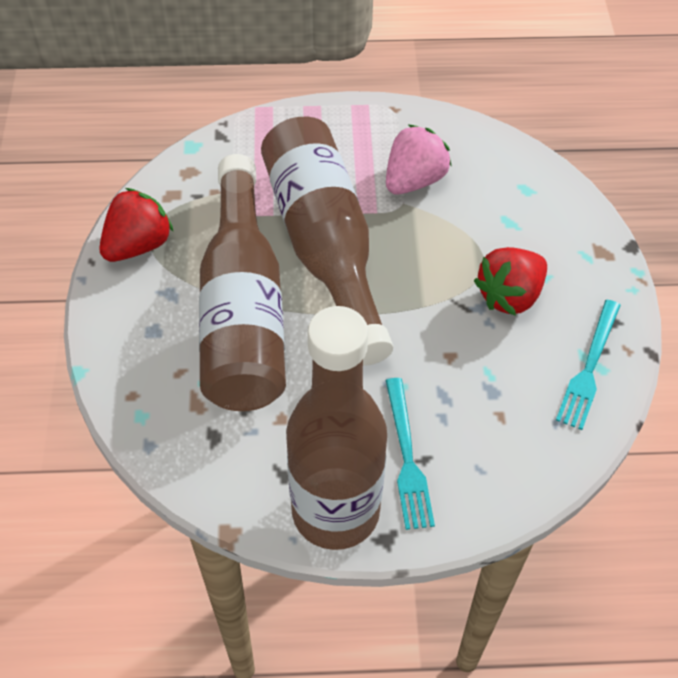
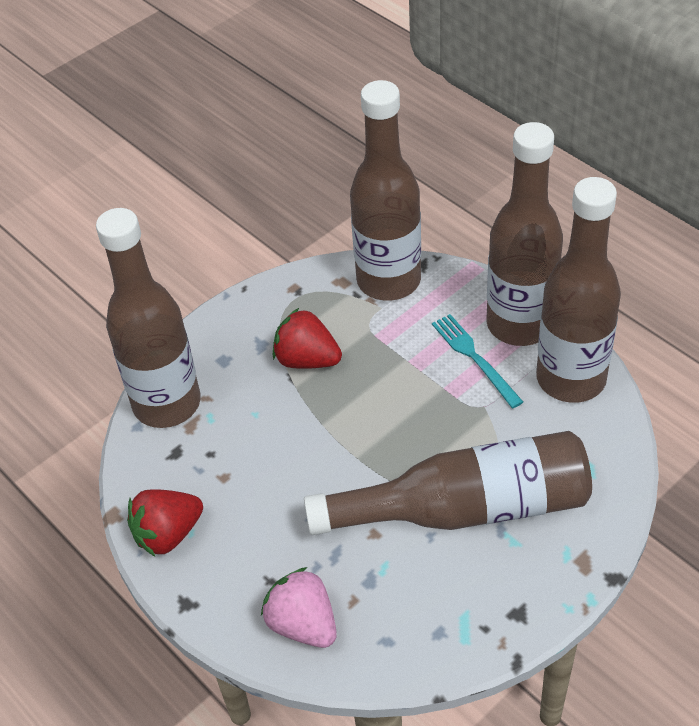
brown bottle: [199,154,286,411] [261,117,393,366] [286,306,387,550] = 3 -> [96,208,201,428] [304,431,592,535] [350,80,421,301] [487,122,563,346] [536,177,621,403] = 5
turquoise fork: [386,378,435,530] [556,300,621,430] = 2 -> [432,314,523,408] = 1

